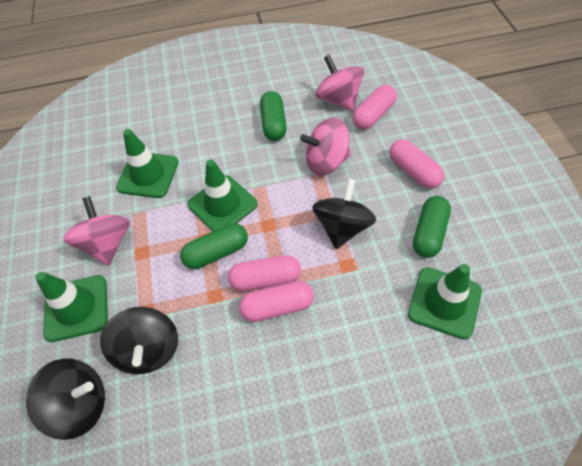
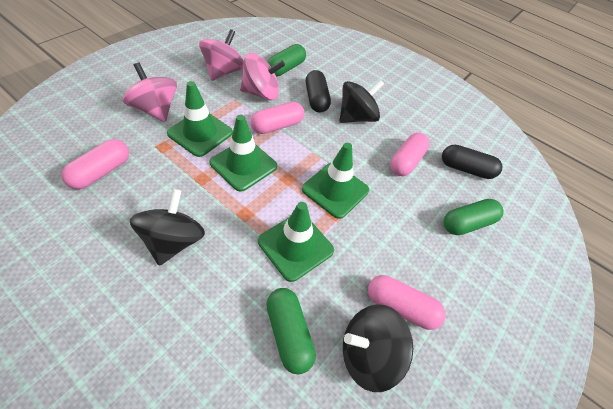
black capsule: none = 0 -> [306,70,331,113] [442,145,502,179] = 2

